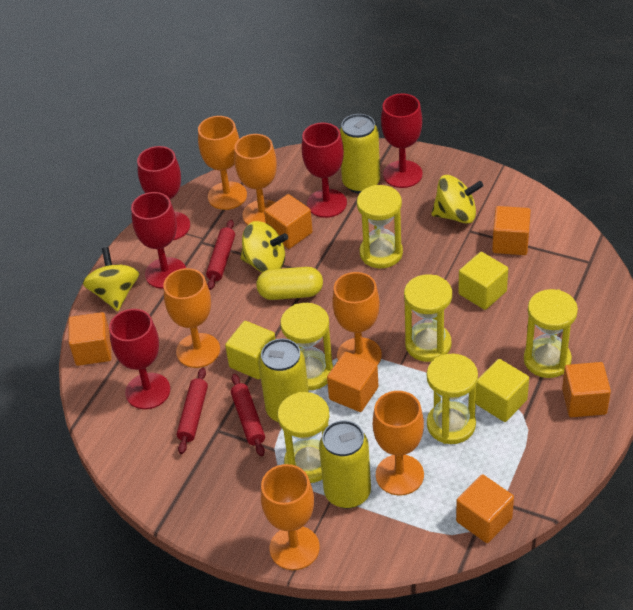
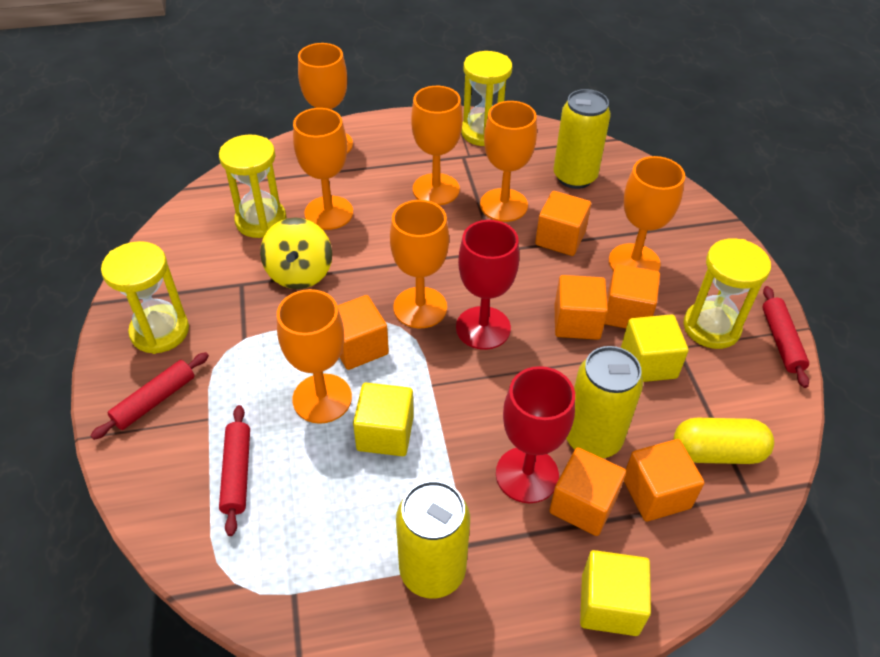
orange goblet: [163,268,220,368] [198,116,247,210] [234,134,277,225] [261,464,320,570] [332,272,382,365] [373,391,424,495] = 6 -> [277,289,352,424] [293,108,353,230] [298,43,353,154] [390,200,449,328] [411,86,463,205] [480,101,537,222] [609,156,685,272] = 7
red goblet: [109,309,170,409] [131,192,186,289] [137,146,190,240] [302,123,347,218] [381,93,423,188] = 5 -> [456,220,519,350] [496,366,575,503] = 2
yellow hourglass: [277,392,330,483] [280,303,333,390] [357,185,403,268] [404,274,452,362] [427,354,478,444] [524,289,578,378] = 6 -> [101,241,189,354] [219,135,287,238] [461,51,512,146] [683,238,771,349] = 4
yellow spinning top: [83,247,139,311] [241,221,288,273] [431,175,484,224] = 3 -> [260,218,332,289] = 1

